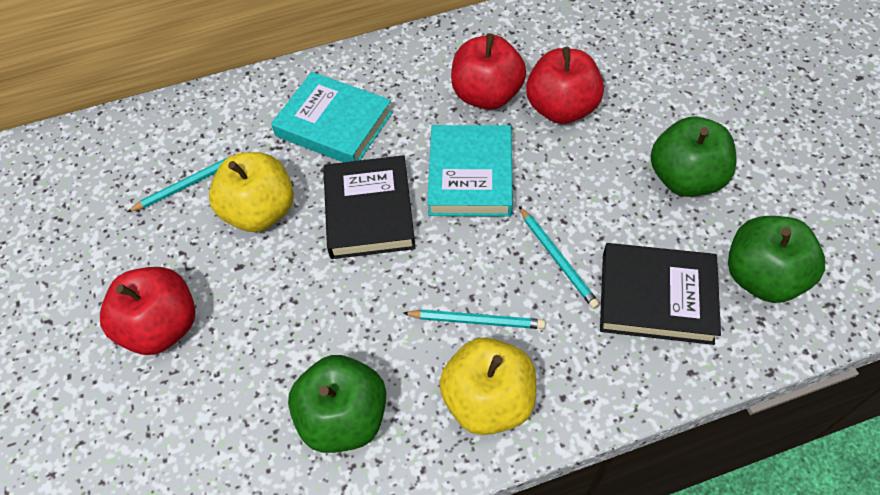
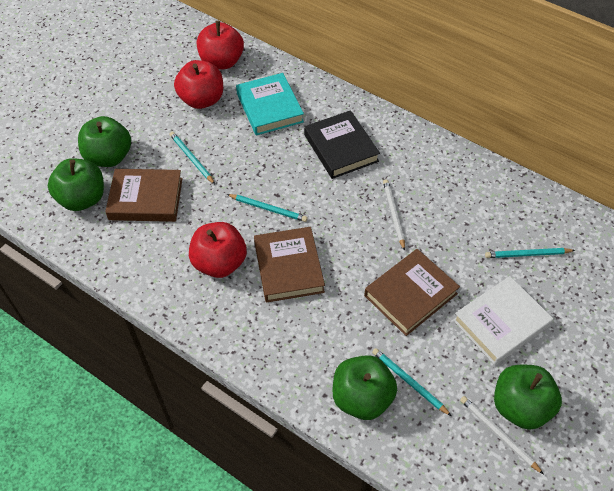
black book: [323,155,415,259] [600,243,721,345] = 2 -> [304,110,380,179] = 1
brown book: none = 0 -> [105,169,183,222] [254,227,325,303] [364,249,460,336] = 3
green apple: [288,355,386,453] [650,117,736,197] [728,216,825,303] = 3 -> [48,158,104,211] [78,116,131,167] [332,355,397,420] [494,365,562,430] = 4
turquoise book: [271,72,393,162] [427,125,513,217] = 2 -> [236,73,304,136] = 1
turquoise pencil: [127,152,242,212] [403,310,545,329] [519,206,600,309] = 3 -> [170,132,215,184] [227,194,308,222] [372,348,451,416] [485,248,575,258] = 4
white book: none = 0 -> [453,276,553,365] = 1
white pencil: none = 0 -> [383,180,405,251] [460,396,544,474] = 2
yellow apple: [209,152,294,232] [439,337,536,435] = 2 -> none = 0

